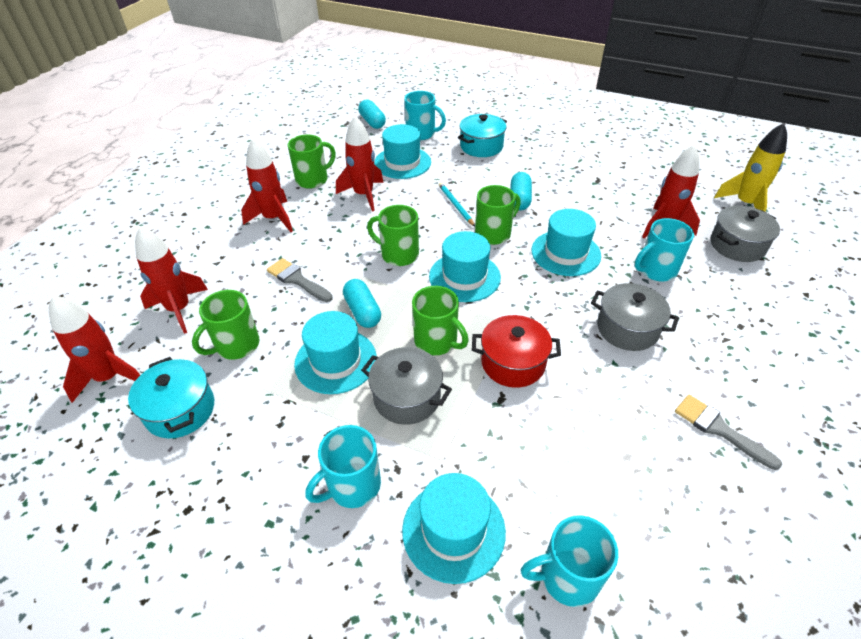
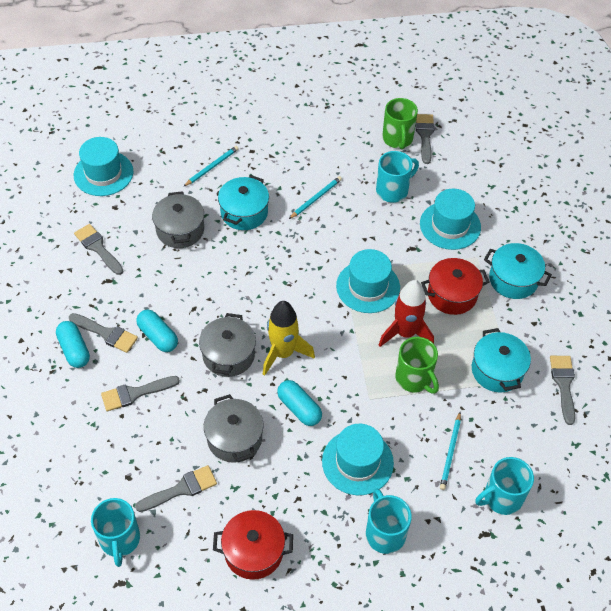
green mug: [192,290,260,359] [288,134,336,189] [367,205,419,266] [412,286,468,355] [475,185,521,245] = 5 -> [382,98,418,149] [395,337,439,394] = 2
grey brush: [267,258,333,302] [675,395,782,470] = 2 -> [69,313,138,353] [74,224,123,275] [101,376,180,411] [135,465,217,512] [416,114,435,164] [550,356,575,425] = 6
red pot: [472,315,561,388] = 1 -> [213,510,293,580] [421,258,489,315] = 2
red rocket: [49,295,140,403] [135,226,208,334] [241,138,293,232] [336,116,384,211] [642,145,700,238] = 5 -> [379,280,434,347] = 1
turquoise hat: [294,311,377,394] [374,124,431,179] [402,473,506,584] [429,231,501,302] [532,209,601,276] = 5 -> [74,137,133,196] [322,424,394,495] [336,249,400,313] [420,188,481,250] = 4
turquoise pencil: [439,182,475,227] = 1 -> [183,146,239,187] [289,176,342,219] [440,412,461,490] = 3
turquoise pot: [128,357,214,438] [458,114,507,157] = 2 -> [218,175,269,230] [472,328,531,393] [484,243,552,299] = 3

